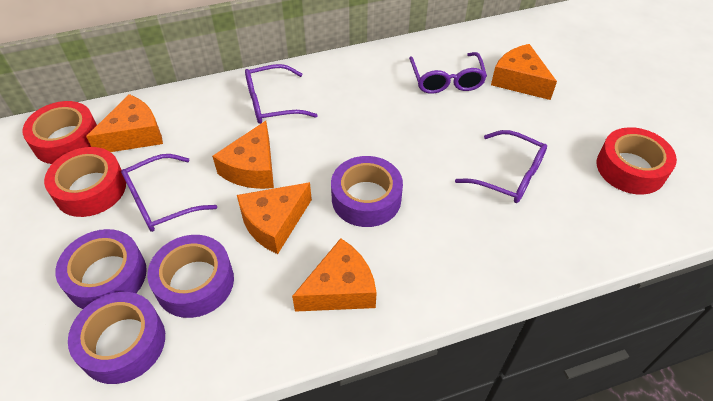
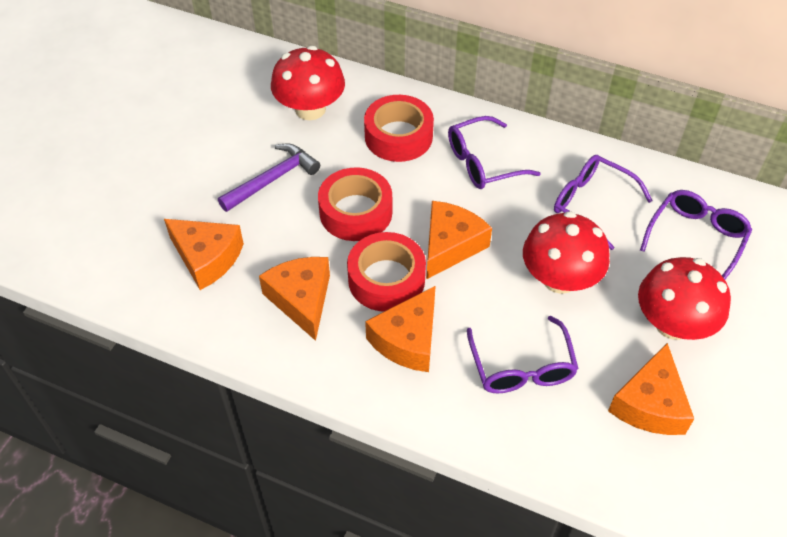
purple hammer: none = 0 -> [218,143,320,212] = 1
purple tape: [55,229,147,309] [68,292,165,384] [147,235,234,318] [331,156,403,227] = 4 -> none = 0
red mushroom: none = 0 -> [271,46,345,120] [523,211,610,294] [638,257,731,340] = 3

